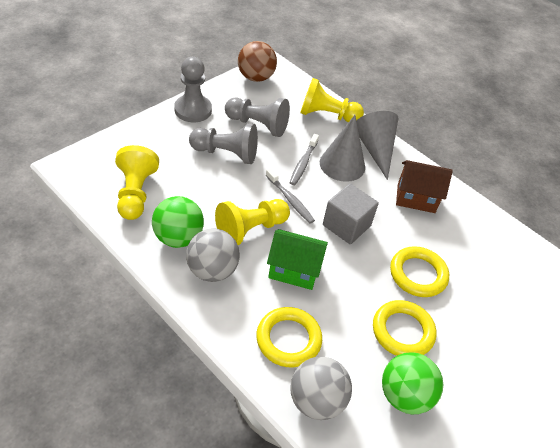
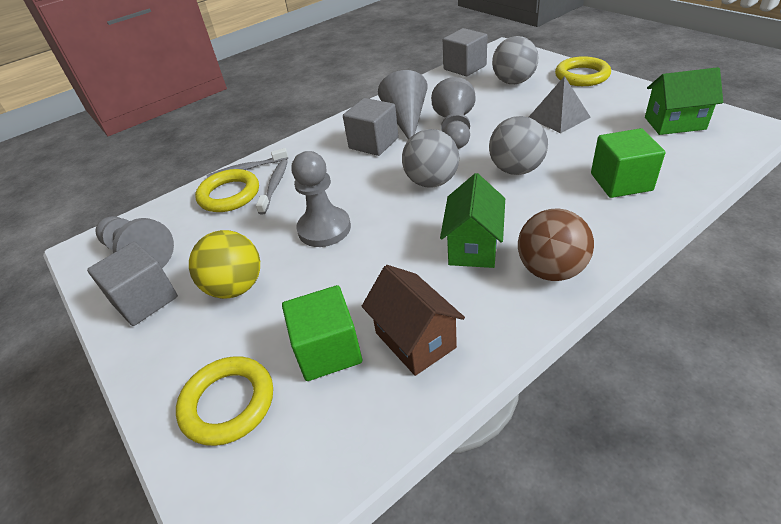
green ball: [152,196,204,248] [382,352,443,415] = 2 -> none = 0
green cube: none = 0 -> [282,285,362,381] [591,128,665,198] = 2
green house: [267,229,328,290] = 1 -> [440,173,505,268] [645,67,723,135] = 2
grey ball: [186,228,240,282] [290,357,352,420] = 2 -> [402,129,459,187] [489,116,548,175] [492,36,538,84] = 3
grey cone: [320,115,365,182] [357,111,399,180] = 2 -> [378,70,427,140] = 1
grey cube: [323,184,379,244] = 1 -> [87,242,178,326] [343,98,399,156] [443,28,487,76] = 3
grey pyramid: none = 0 -> [529,76,591,133] = 1
yellow ball: none = 0 -> [189,230,260,299] = 1
yellow pawn: [115,145,159,220] [215,199,290,245] [300,78,364,122] = 3 -> none = 0

